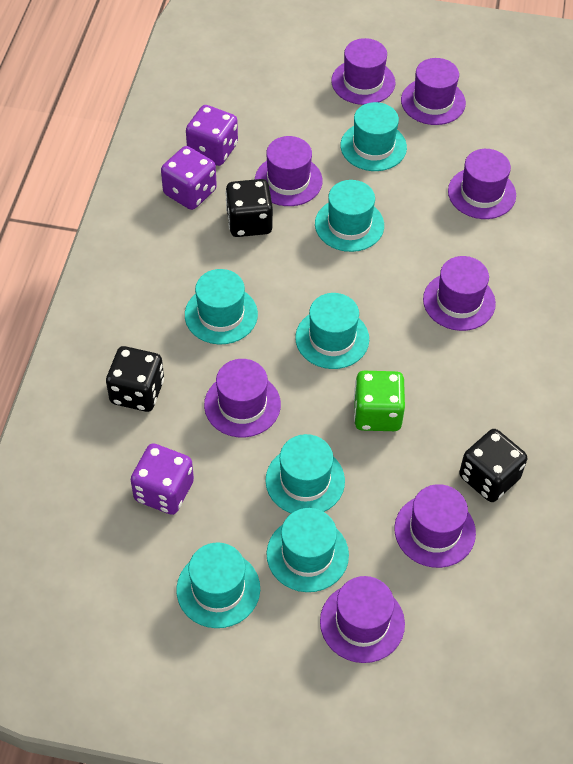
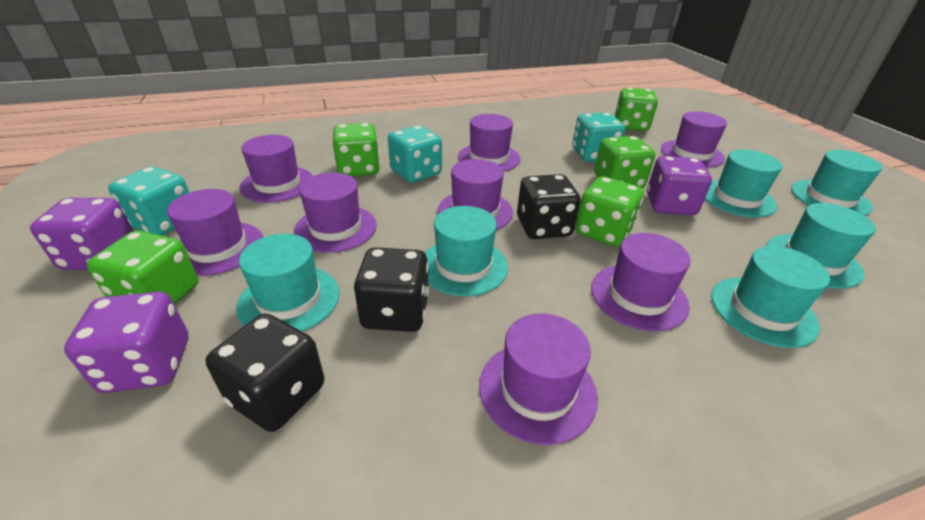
green dice: [354,371,405,431] = 1 -> [87,231,198,305] [333,123,380,176] [575,176,644,247] [594,136,655,188] [615,87,658,131] = 5
turquoise dice: none = 0 -> [108,166,190,236] [388,125,442,183] [572,113,625,162] = 3
turquoise hat: [176,542,260,628] [185,269,258,344] [265,434,345,513] [267,508,349,592] [295,293,369,369] [315,180,384,252] [340,102,407,171] = 7 -> [236,234,340,331] [425,206,508,296] [705,149,782,218] [711,246,830,348] [766,203,876,288] [791,150,882,216] = 6

